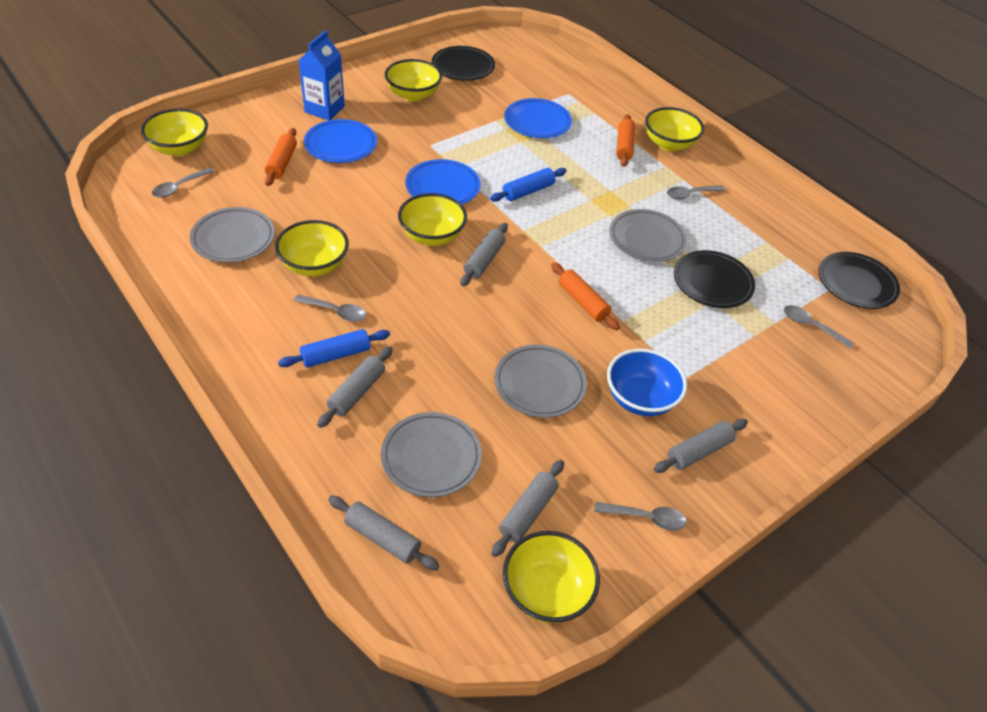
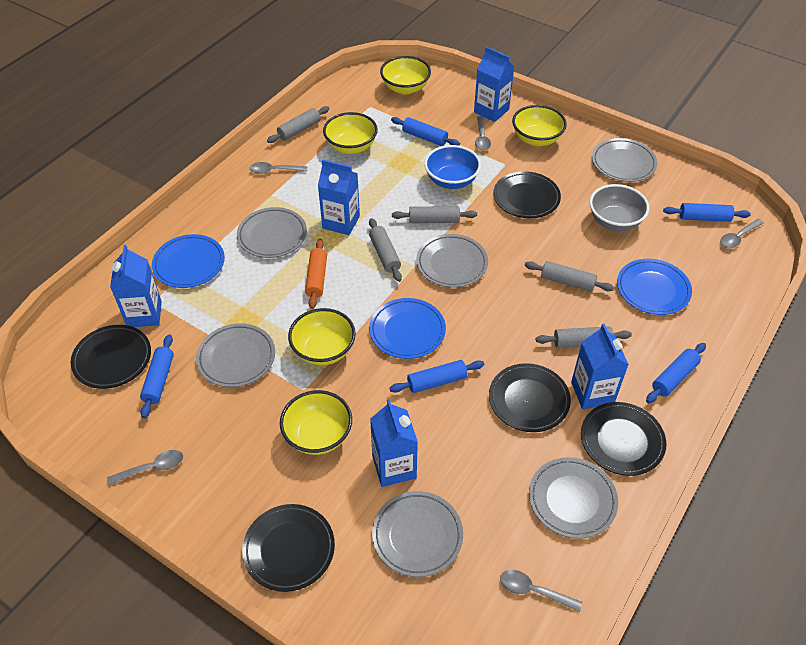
black plate: [432,46,495,81] [674,250,755,308] [819,252,900,309] = 3 -> [71,325,151,389] [242,504,335,592] [489,363,571,432] [493,171,561,218] [581,402,666,476] = 5
blue carton: [299,30,345,120] = 1 -> [110,245,162,327] [318,159,360,235] [370,399,418,487] [474,47,514,122] [571,324,629,409] = 5
blue rolling pin: [278,329,390,368] [490,168,567,202] = 2 -> [140,334,174,418] [389,360,484,393] [391,117,460,146] [646,343,706,403] [663,203,751,222] = 5
grey bowl: none = 0 -> [589,184,650,231] = 1
grey plate: [190,207,275,263] [381,412,482,497] [494,345,587,418] [609,209,687,262] = 4 -> [196,323,275,387] [237,207,307,258] [372,491,463,577] [416,234,488,288] [529,457,618,539] [592,138,658,182] = 6
orange rolling pin: [265,128,297,186] [551,262,620,330] [616,114,635,167] = 3 -> [305,239,327,309] = 1
yellow bowl: [141,109,208,156] [275,220,349,276] [385,59,442,102] [398,193,467,246] [503,531,600,623] [645,107,704,151] = 6 -> [280,390,352,455] [288,308,356,365] [323,112,378,154] [380,56,431,95] [512,105,567,146] = 5

